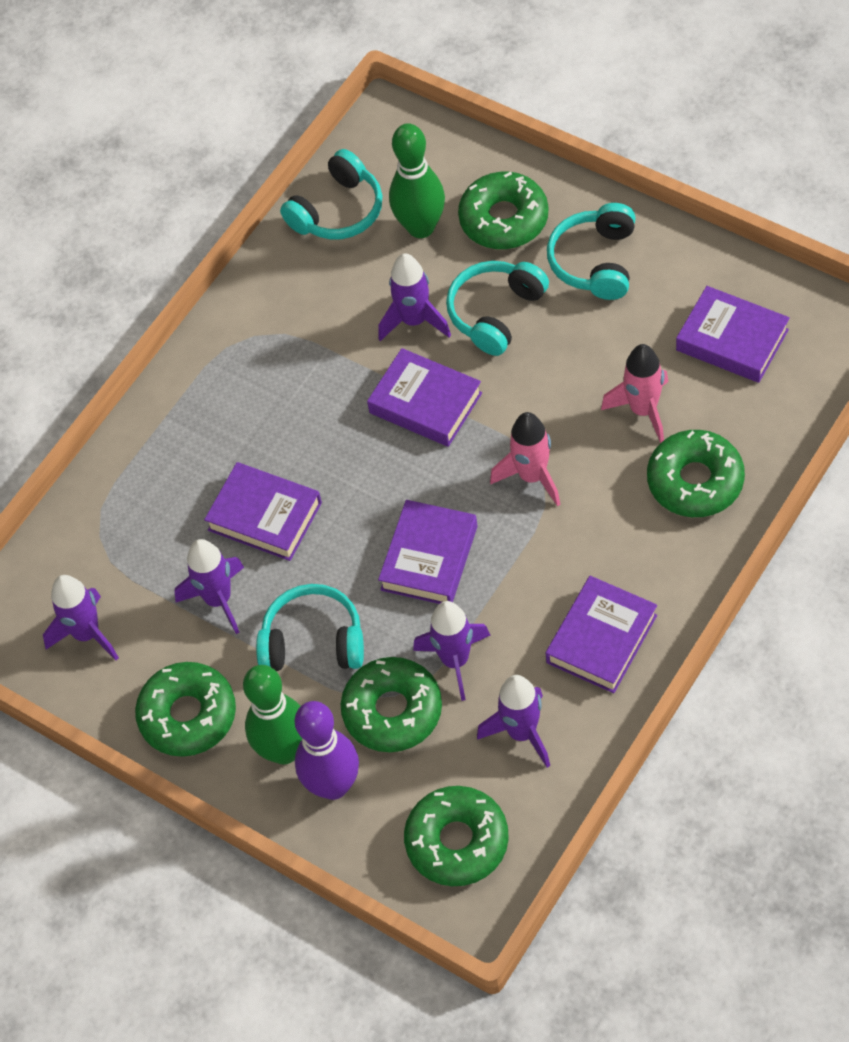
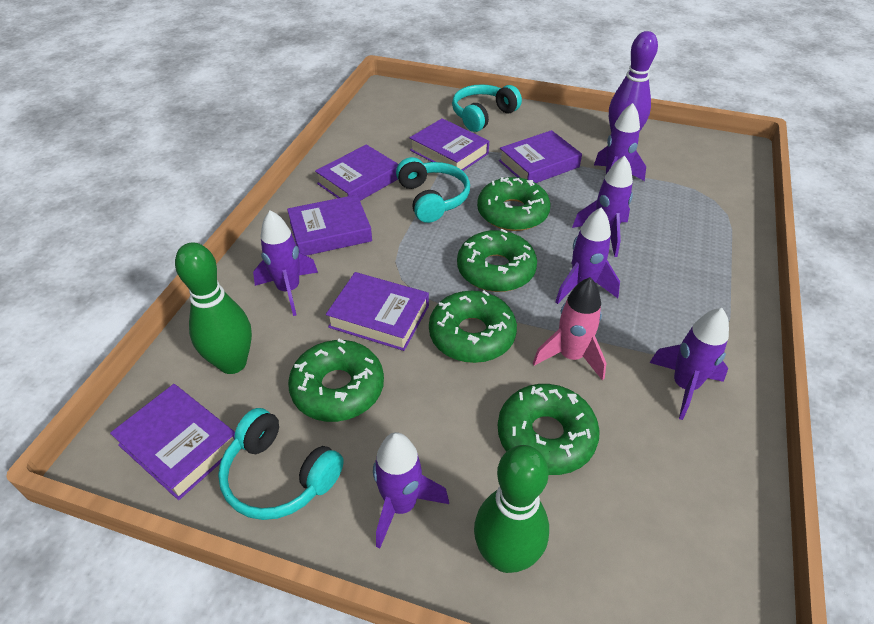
pink rocket: [490,412,560,507] [601,344,668,443] = 2 -> [533,277,606,381] = 1
purple book: [204,462,322,561] [367,348,482,447] [378,500,477,604] [546,576,657,693] [676,286,790,383] = 5 -> [110,384,235,500] [287,195,372,256] [315,144,399,201] [326,272,429,351] [410,118,489,171] [499,130,582,183] = 6
purple rocket: [43,575,119,660] [175,539,244,634] [378,253,451,341] [413,601,491,701] [477,675,550,768] = 5 -> [253,210,318,316] [373,432,449,548] [555,207,620,304] [572,156,633,257] [594,103,646,181] [649,308,729,420] = 6
turquoise headphones: [256,584,364,671] [280,149,382,240] [446,261,549,356] [547,203,636,300] = 4 -> [218,408,344,520] [396,157,470,223] [452,84,522,132] = 3

